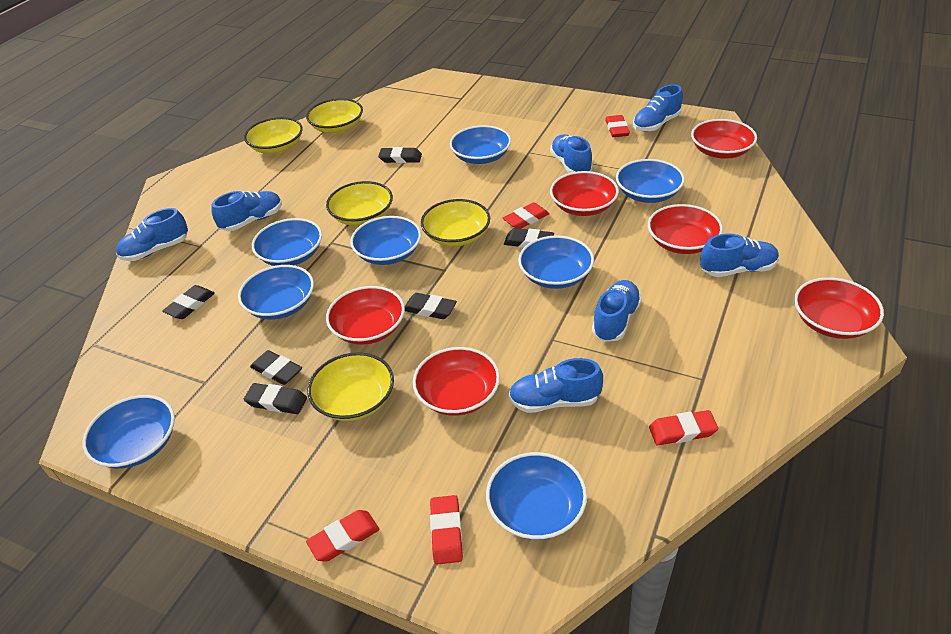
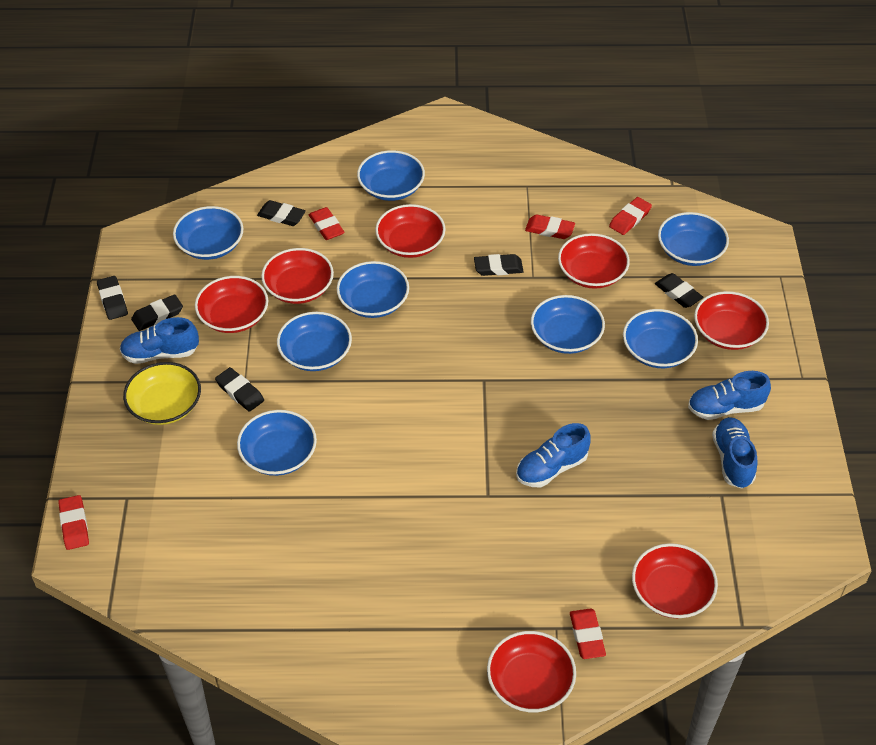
blue shoe: [116,208,188,261] [211,191,282,231] [509,358,603,413] [550,134,593,173] [592,280,642,342] [633,84,683,132] [700,234,779,277] = 7 -> [120,317,199,364] [516,423,591,487] [688,371,771,420] [712,417,758,488] = 4
red bowl: [326,286,405,345] [413,347,500,416] [550,171,619,216] [648,204,723,254] [691,119,757,159] [794,277,884,339] = 6 -> [195,276,268,333] [261,248,334,304] [375,204,446,258] [487,631,576,712] [558,233,630,289] [632,543,718,618] [694,291,769,350] = 7
yellow bowl: [244,117,303,154] [306,98,363,133] [307,352,394,421] [326,181,393,226] [421,199,490,247] = 5 -> [123,362,201,425] = 1

